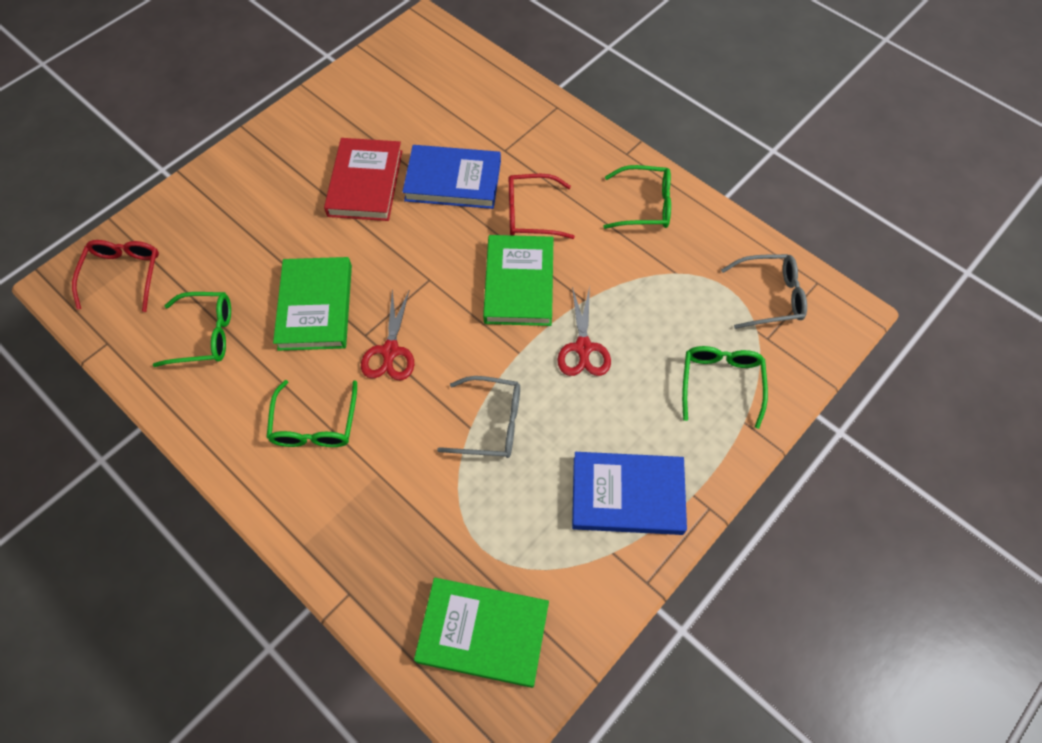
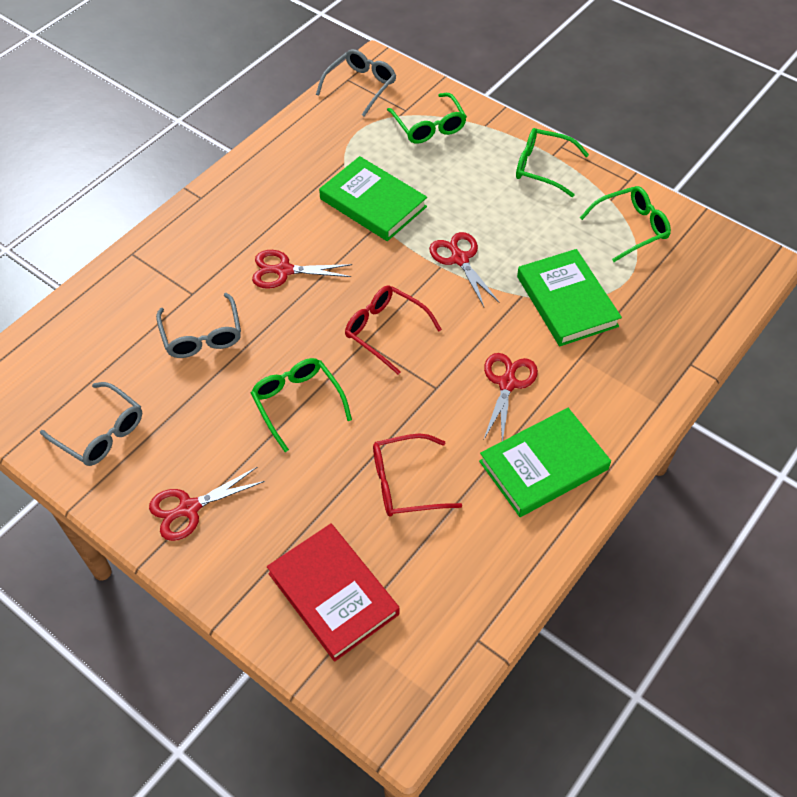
blue book: [402,145,501,209] [572,452,687,535] = 2 -> none = 0
grey glasses: [437,376,520,458] [721,254,807,329] = 2 -> [40,382,142,466] [156,293,241,358] [316,49,396,116] = 3
red scissors: [361,289,414,380] [557,286,611,376] = 2 -> [149,467,265,541] [252,250,352,289] [429,232,500,307] [483,353,538,441] = 4

